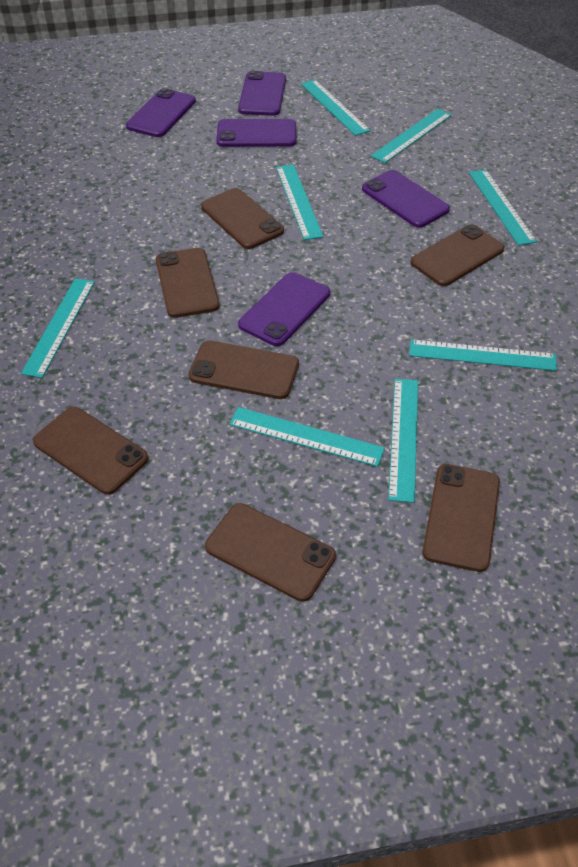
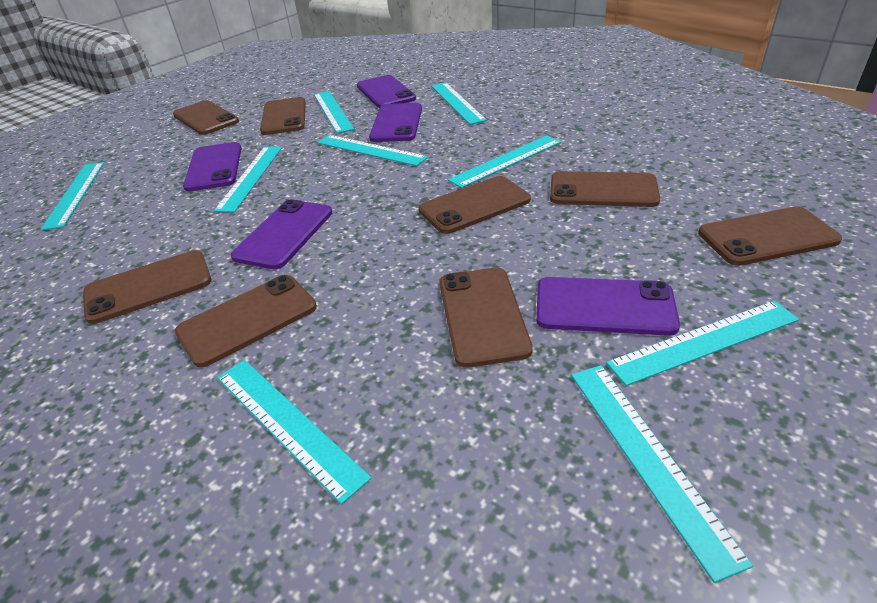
brown phone: [33,407,149,495] [156,248,220,318] [188,340,299,399] [201,188,284,249] [205,503,336,602] [410,224,505,286] [422,464,500,572] = 7 -> [83,250,212,324] [173,100,239,135] [175,275,317,368] [260,97,306,135] [419,176,531,234] [439,267,533,368] [550,171,660,207] [698,206,842,266] = 8
turquoise ruler: [21,278,95,378] [229,407,385,467] [276,164,323,240] [301,79,370,136] [371,109,452,163] [388,378,418,503] [409,339,557,371] [469,169,537,246] = 8 -> [41,162,104,231] [214,146,282,212] [217,360,372,505] [314,91,354,134] [317,135,428,166] [431,83,487,125] [448,136,561,188] [571,365,753,583] [606,301,799,386] = 9

